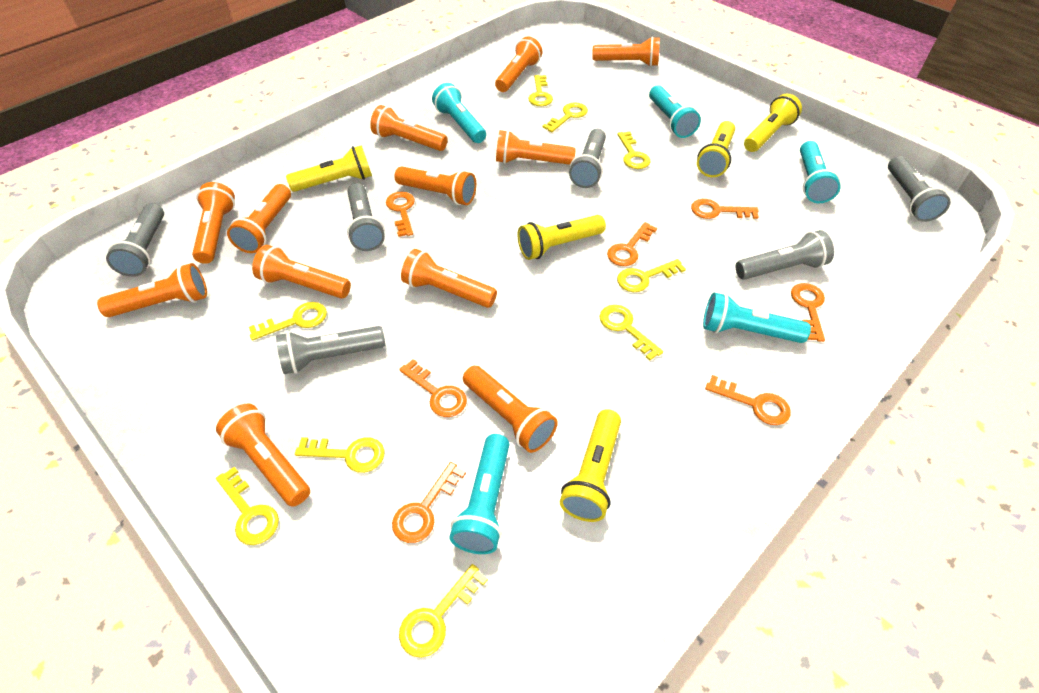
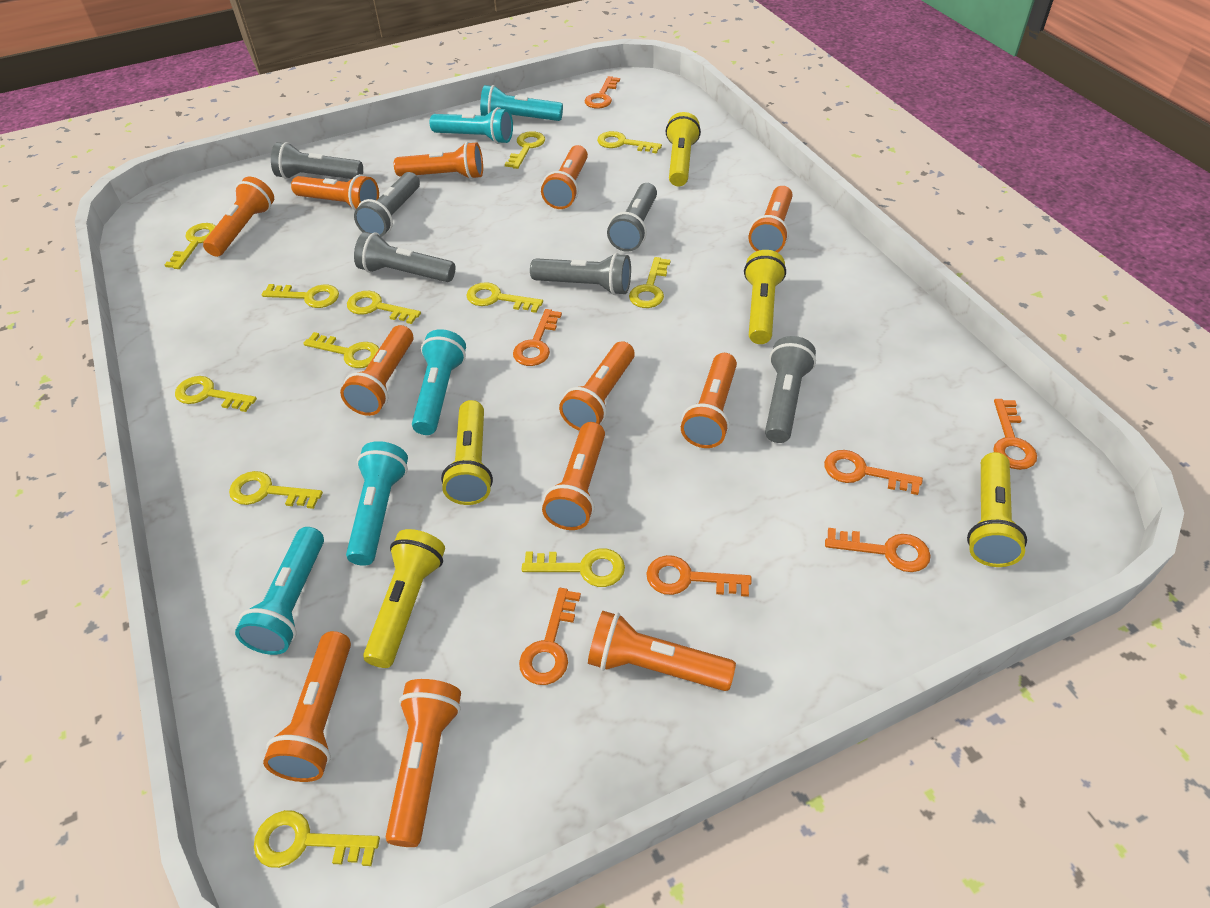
yellow key: [216,467,279,545] [249,302,327,341] [295,437,384,473] [399,564,488,658] [528,75,553,106] [542,102,588,132] [600,305,663,360] [617,131,650,169] [617,259,686,292] = 9 -> [165,223,216,269] [175,376,257,412] [229,471,323,509] [254,810,380,868] [262,284,339,308] [303,332,379,368] [347,291,421,324] [466,282,543,313] [505,131,545,169] [522,548,625,587] [597,131,662,154] [629,257,671,308] = 12

